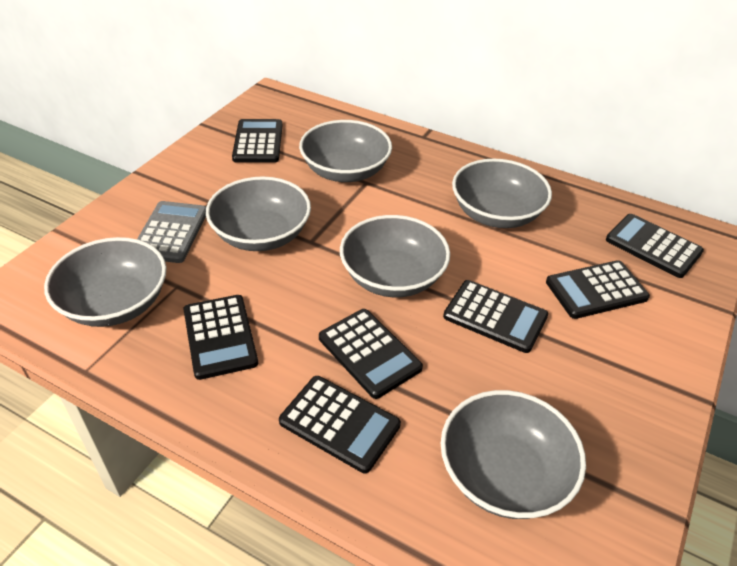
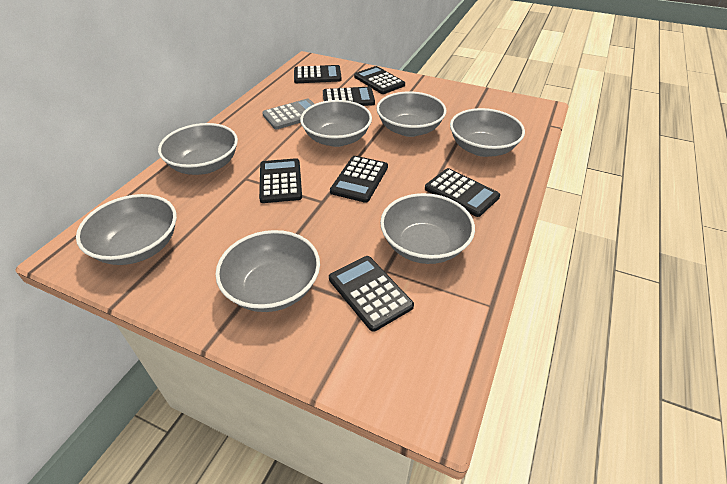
grey bowl: [44,237,167,327] [206,176,311,251] [299,120,392,182] [340,215,450,297] [441,390,586,519] [452,159,552,228] = 6 -> [76,194,177,265] [158,123,238,175] [215,230,320,312] [300,100,372,147] [377,91,446,137] [380,193,475,264] [450,108,525,157] = 7

